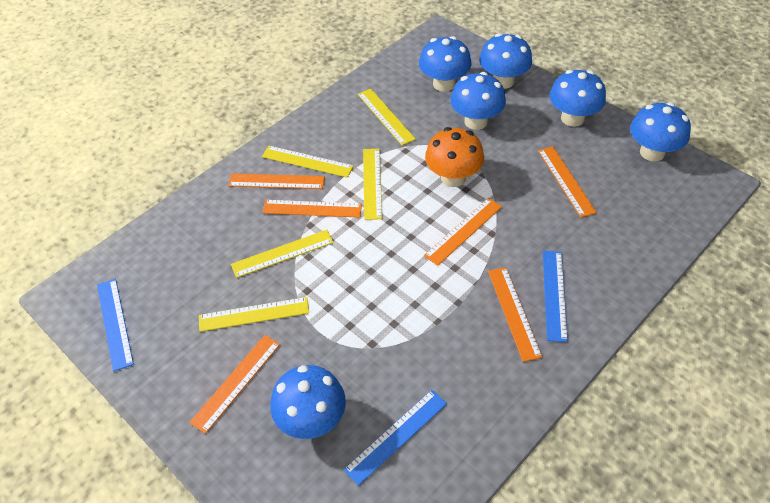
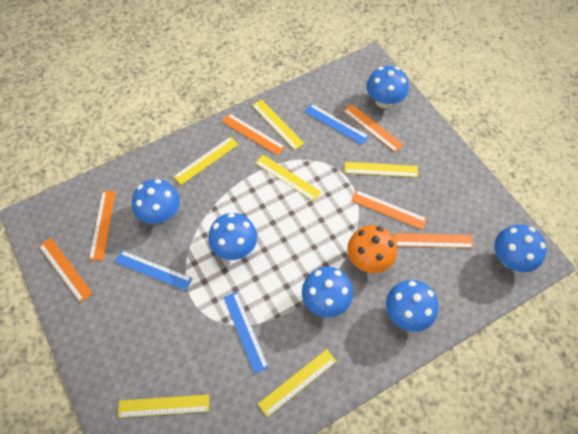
yellow ruler: [199,297,309,332] [231,230,334,278] [262,146,353,178] [358,89,416,145] [363,149,382,220] = 5 -> [118,395,209,418] [173,136,239,185] [252,99,304,150] [255,155,321,201] [258,349,337,417] [345,162,418,177] = 6

